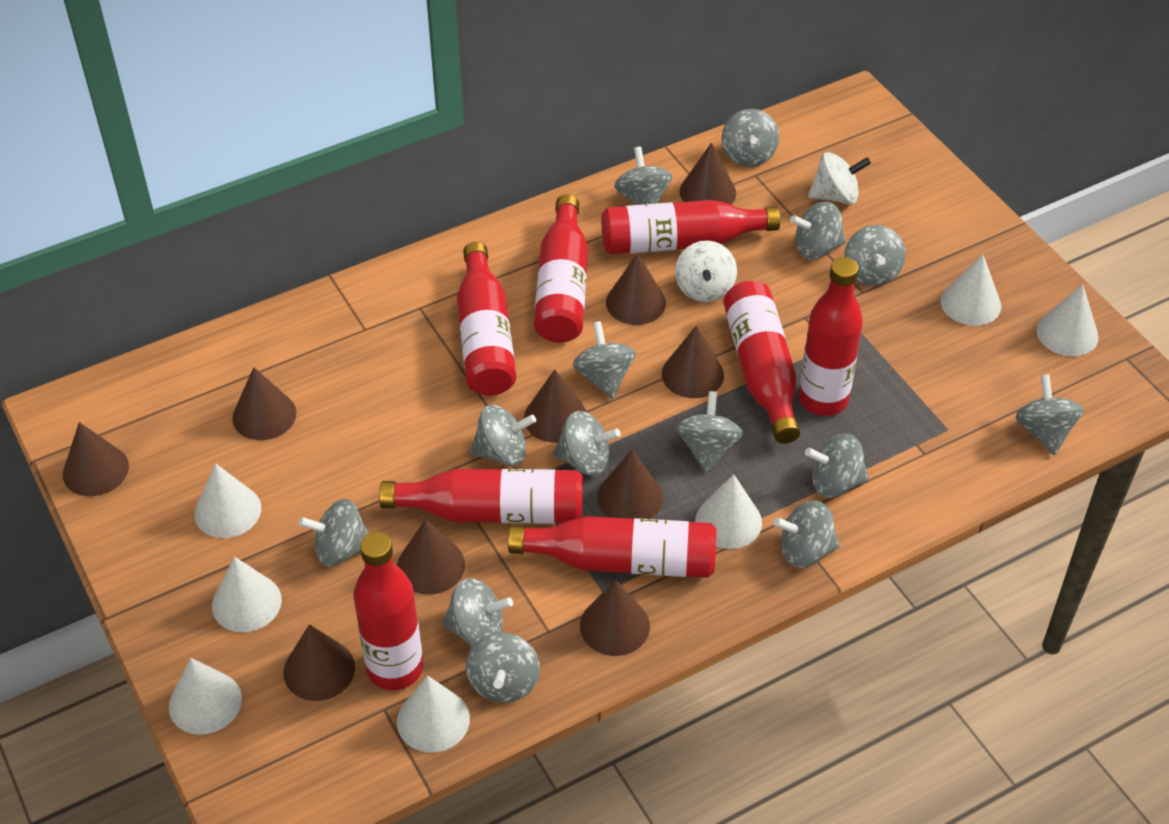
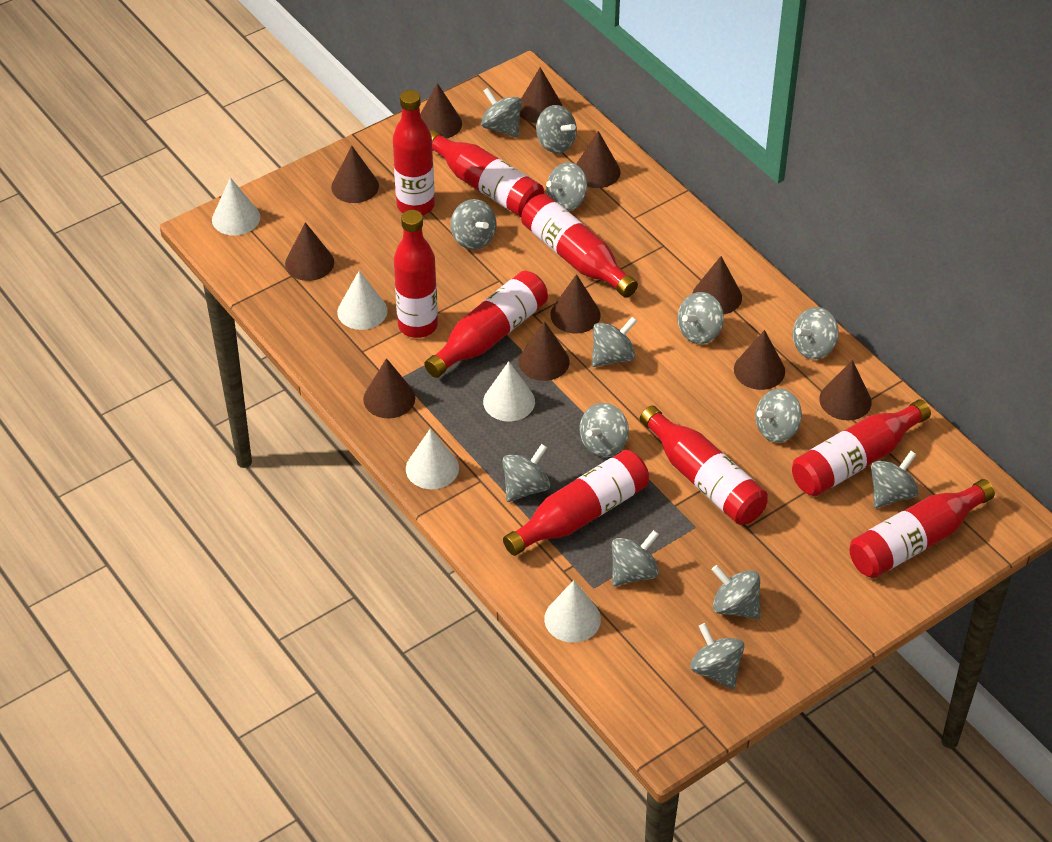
brown cone: [63,422,129,496] [232,367,296,440] [283,624,355,701] [397,519,465,595] [524,369,587,443] [580,580,650,656] [597,450,663,519] [606,253,666,325] [662,326,724,398] [680,142,736,205] = 10 -> [285,222,334,281] [331,146,379,203] [363,358,415,418] [420,83,462,139] [518,321,570,381] [520,67,563,123] [550,274,601,333] [576,131,621,188] [692,256,742,314] [734,330,785,390] [819,360,872,421] = 11
red bottle: [353,532,423,690] [379,469,583,524] [457,242,516,396] [508,516,716,578] [534,194,588,343] [601,200,780,255] [723,281,800,444] [799,257,863,416] = 8 -> [393,90,435,215] [394,210,438,338] [424,271,548,378] [430,130,544,217] [503,450,649,556] [521,194,638,298] [640,405,768,525] [792,399,931,496] [850,479,995,578] = 9
white cone: [169,658,242,735] [194,463,261,538] [212,556,282,632] [397,676,470,753] [695,474,762,549] [941,254,1001,326] [1036,284,1099,356] = 7 -> [212,177,260,235] [337,271,388,330] [406,428,459,489] [483,361,535,421] [544,580,601,643] = 5
white spinning top: [675,241,737,302] [808,152,871,204] = 2 -> none = 0

